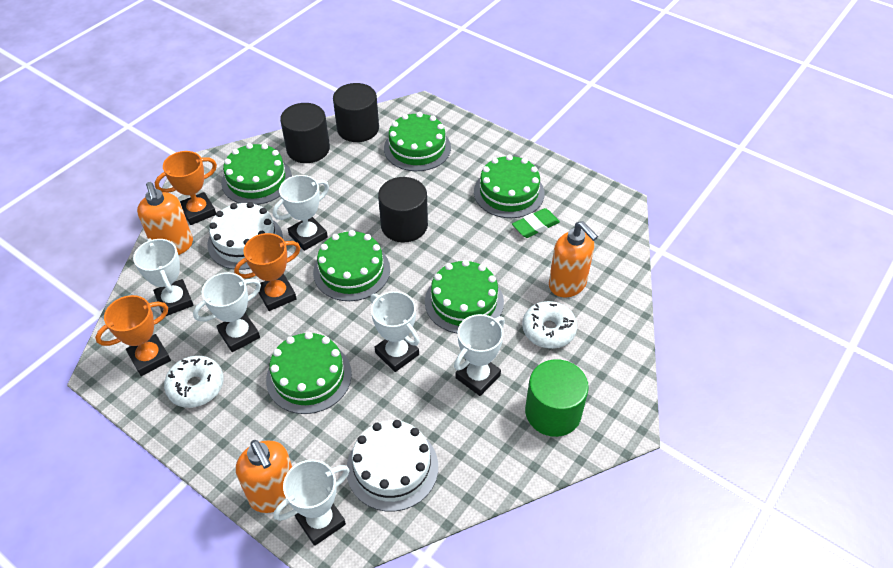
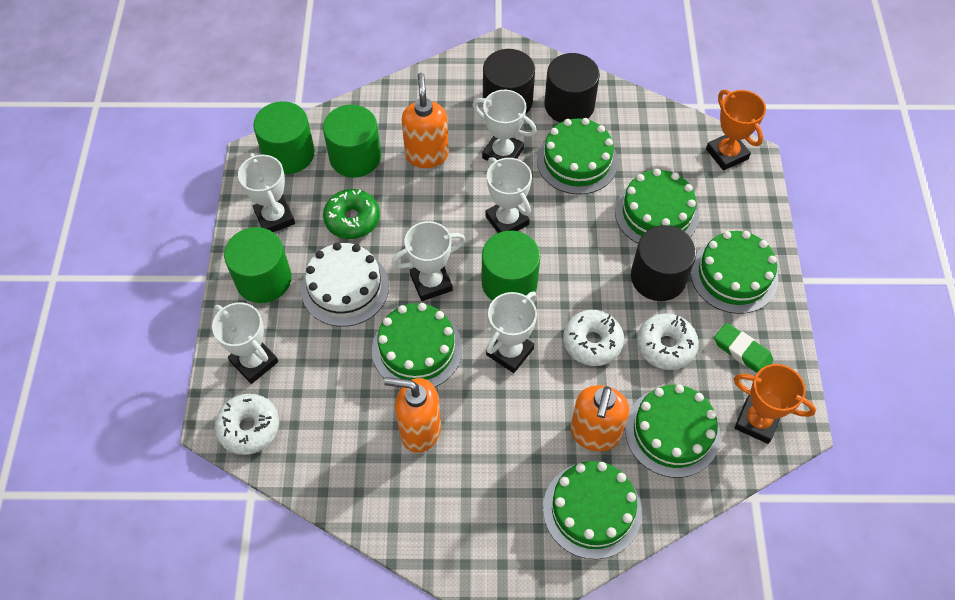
green cylinder: [525,359,589,437] = 1 -> [224,227,292,303] [253,101,315,174] [323,105,381,177] [482,231,540,301] = 4
green donut: none = 0 -> [323,189,380,239] = 1
orange trophy: [95,295,171,376] [155,151,217,225] [234,233,301,311] = 3 -> [706,89,766,171] [734,364,816,444] = 2
white cake: [207,202,283,270] [347,420,438,512] = 2 -> [301,242,389,327] = 1
white donut: [164,356,224,408] [522,301,577,349] = 2 -> [215,394,279,455] [563,310,624,366] [637,313,699,370] = 3

